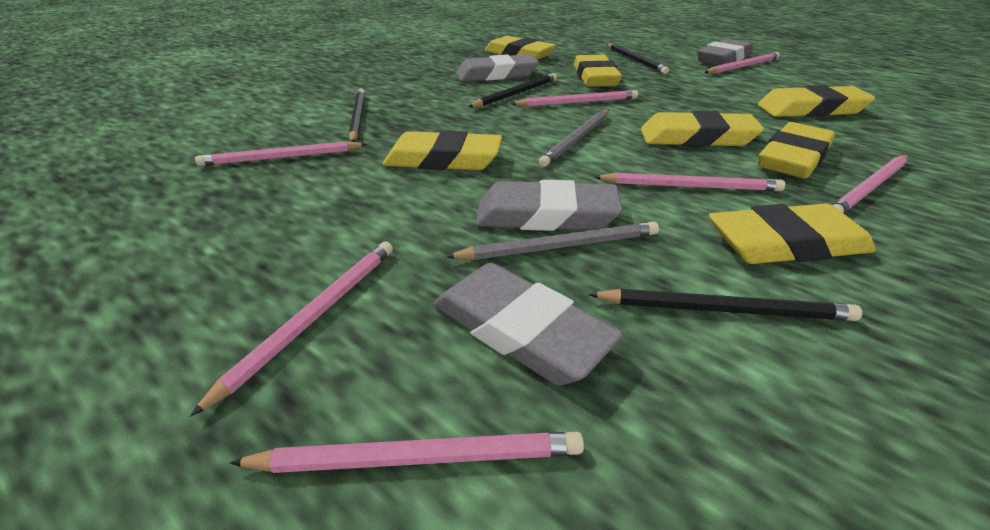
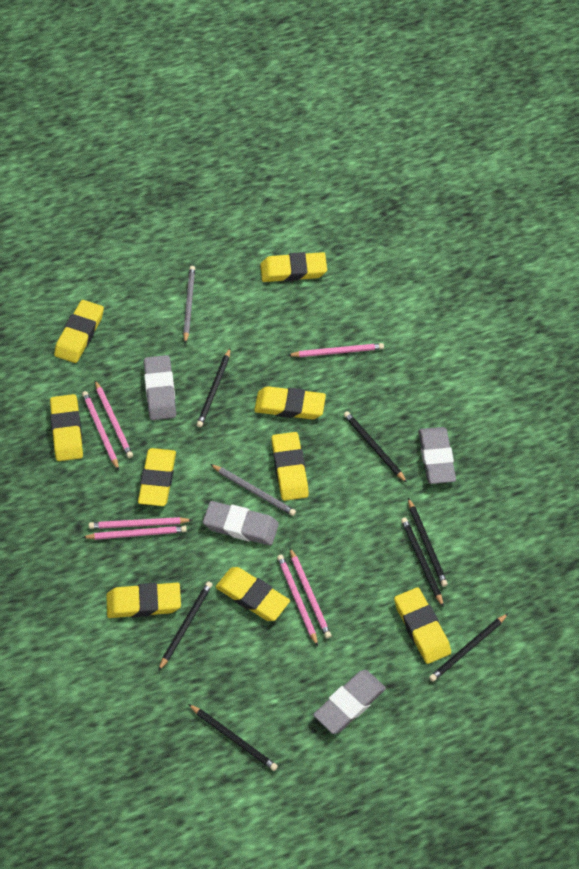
black pencil: [349,88,365,142] [469,73,557,108] [588,289,862,321] [607,44,669,74] = 4 -> [158,581,212,671] [188,704,278,771] [196,348,231,427] [344,411,407,483] [401,518,444,607] [408,498,448,587] [429,613,508,682] = 7
yellow eraser: [383,130,502,170] [485,36,556,60] [574,55,622,87] [641,111,764,147] [709,203,876,264] [758,85,875,117] [758,122,835,179] = 7 -> [50,394,83,461] [54,300,104,363] [106,583,181,618] [138,448,176,506] [216,567,290,621] [254,386,326,419] [260,252,327,282] [271,432,309,501] [394,587,451,664] = 9

